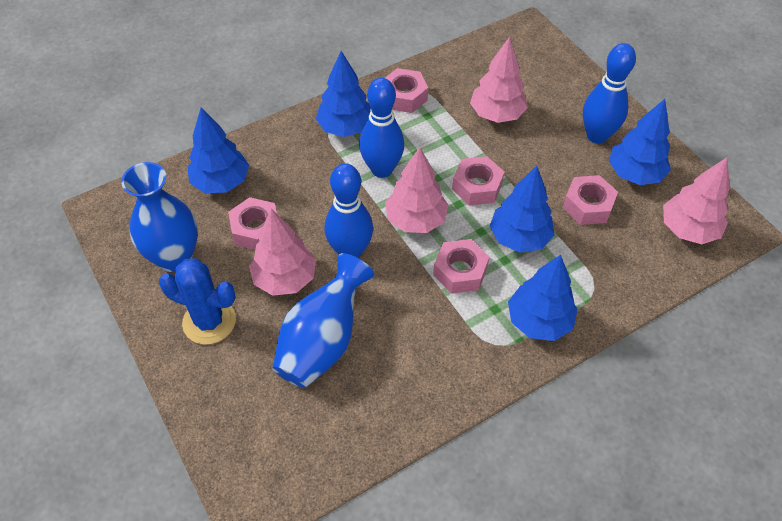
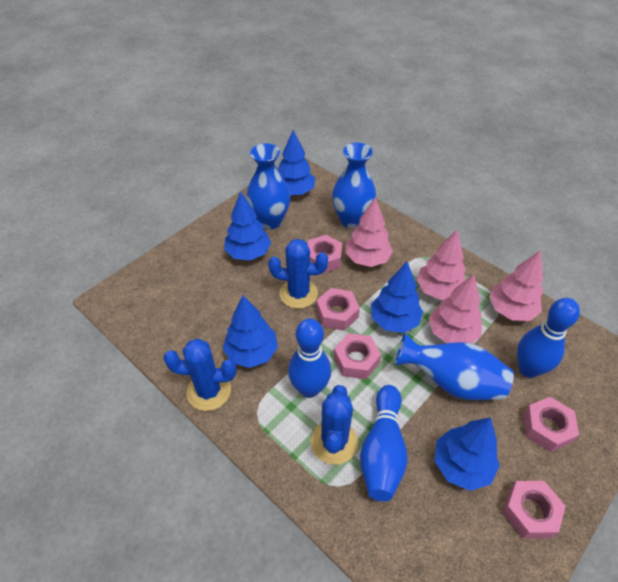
blue cactus: [159,258,236,345] = 1 -> [163,339,236,411] [268,239,328,309] [311,385,358,465] = 3
blue vase: [121,162,198,272] [272,253,374,388] = 2 -> [246,143,291,229] [332,143,376,228] [395,333,514,400] = 3

